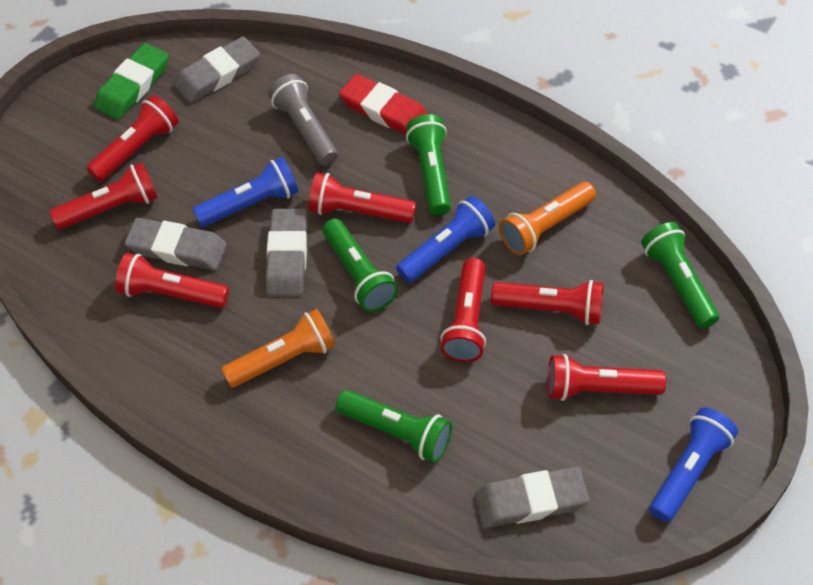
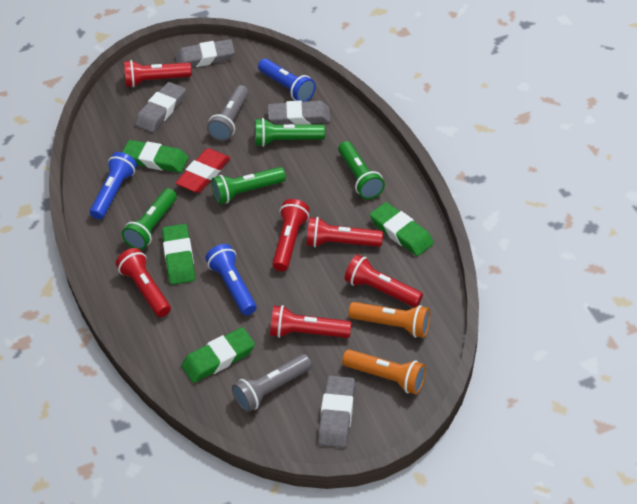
green eraser: [94,43,168,120] = 1 -> [122,140,188,173] [162,224,195,285] [181,327,255,383] [370,202,434,256] = 4
grey flashlight: [268,74,338,166] = 1 -> [207,85,249,141] [232,354,312,412] = 2
red flashlight: [50,162,158,229] [86,95,178,182] [115,253,229,308] [309,173,416,223] [440,258,486,362] [491,280,603,325] [548,354,666,401] = 7 -> [116,248,171,317] [124,60,192,87] [270,305,352,338] [272,199,310,271] [307,217,383,247] [345,254,423,307] = 6

